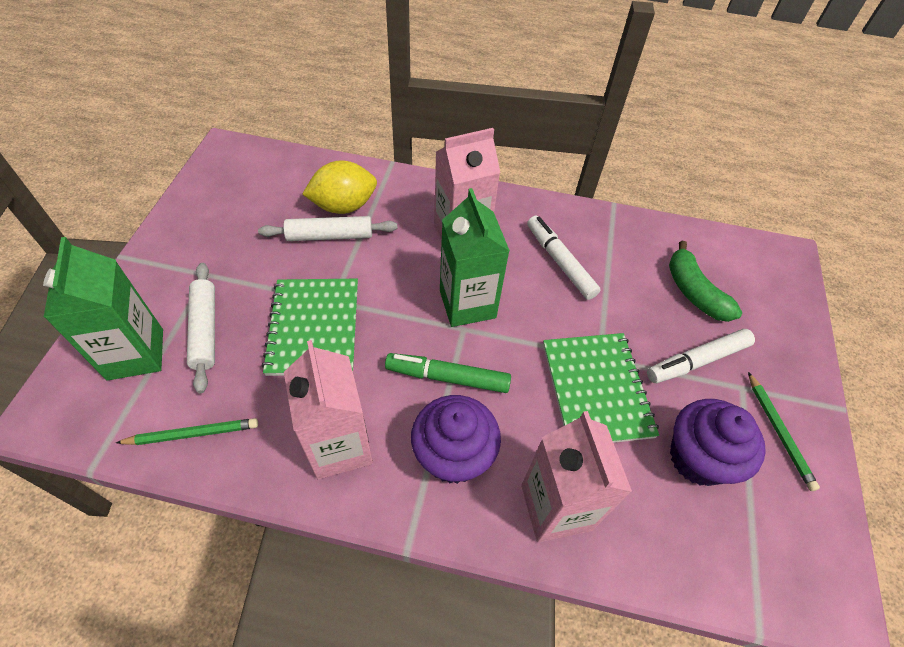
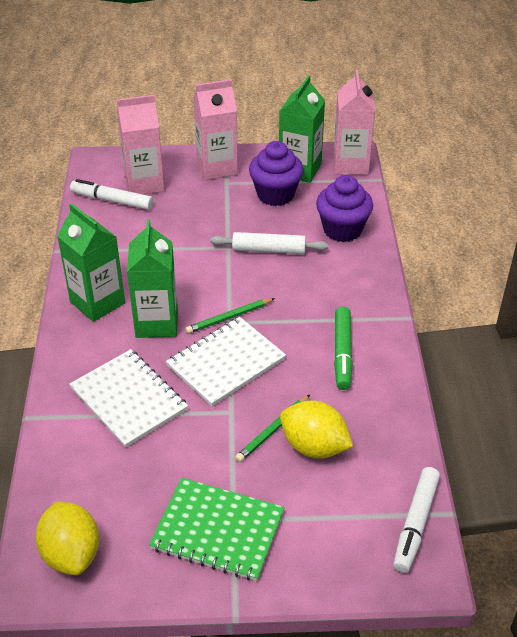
green banana: [669,241,742,322] = 1 -> none = 0
green carton: [43,237,163,381] [440,188,510,327] = 2 -> [57,203,125,322] [127,220,178,338] [279,75,325,183] = 3
green notebook: [262,279,358,376] [543,333,659,443] = 2 -> [149,478,285,581] = 1
white notebook: none = 0 -> [69,349,188,448] [166,317,286,406] = 2
white rolling pin: [187,263,215,393] [258,216,397,241] = 2 -> [211,232,328,254] = 1
yellow lemon: [302,160,377,214] = 1 -> [36,501,99,575] [280,400,353,459] = 2

